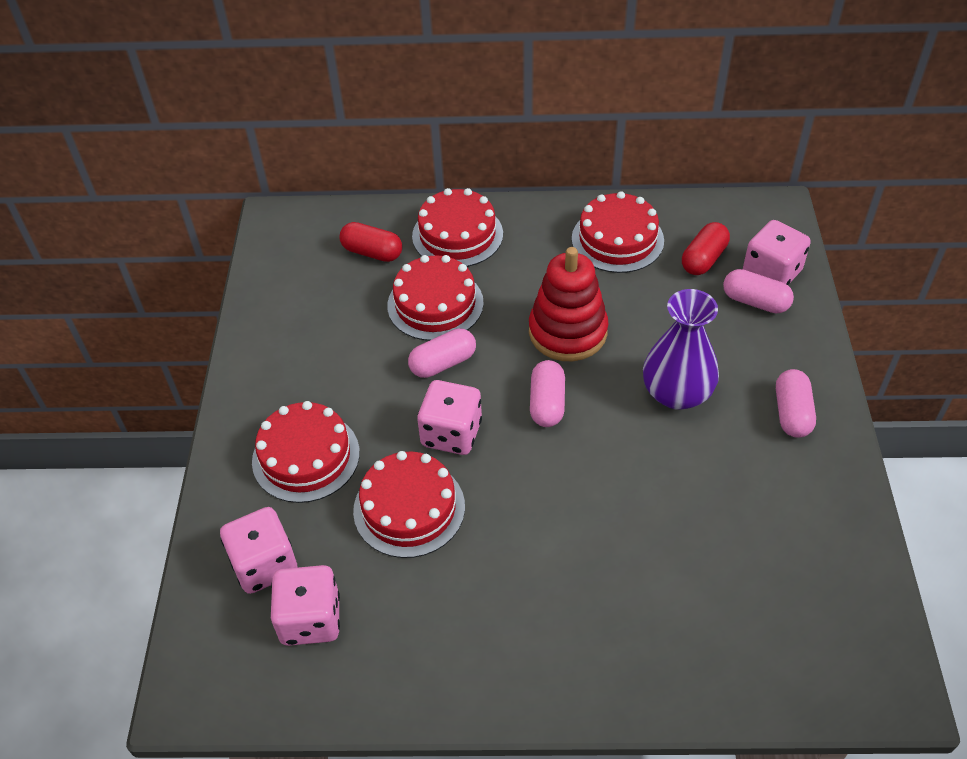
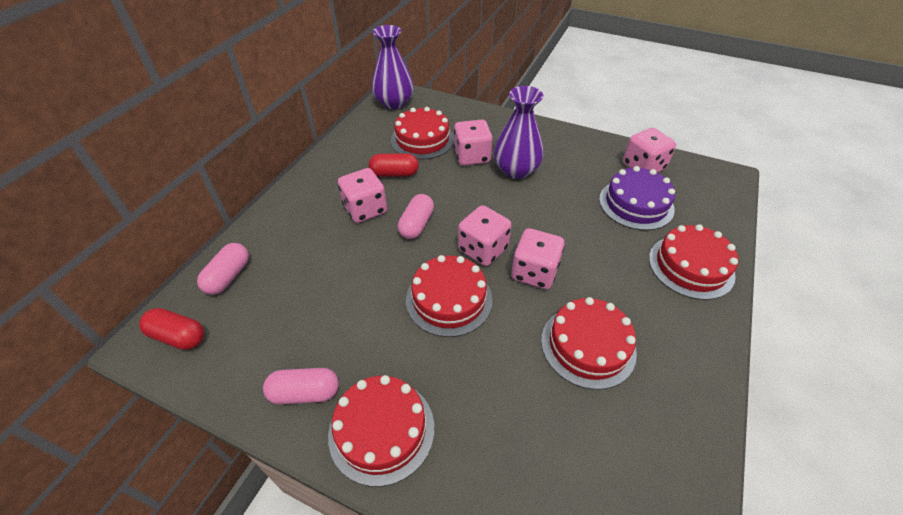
pink capsule: [408,329,476,378] [530,360,565,427] [723,269,794,313] [776,369,816,438] = 4 -> [197,243,249,295] [263,368,339,404] [398,194,434,239] = 3
pink dice: [220,507,298,594] [271,565,340,646] [417,380,482,455] [743,220,811,285] = 4 -> [338,168,387,223] [454,120,493,166] [458,205,512,266] [511,228,565,289] [623,128,676,173] = 5
purple cake: none = 0 -> [599,166,675,230] = 1
purple vase: [643,289,719,410] = 1 -> [371,25,414,109] [494,86,544,179] = 2
red stacking toy: [529,247,608,361] = 1 -> none = 0

